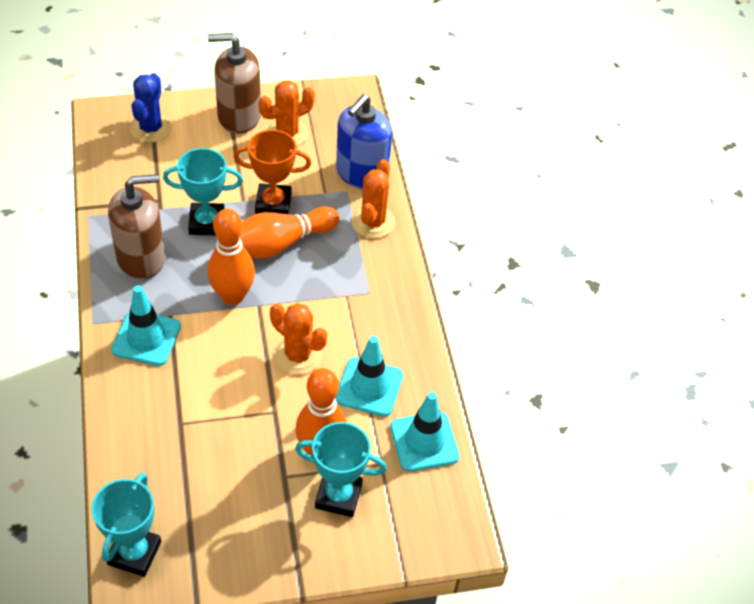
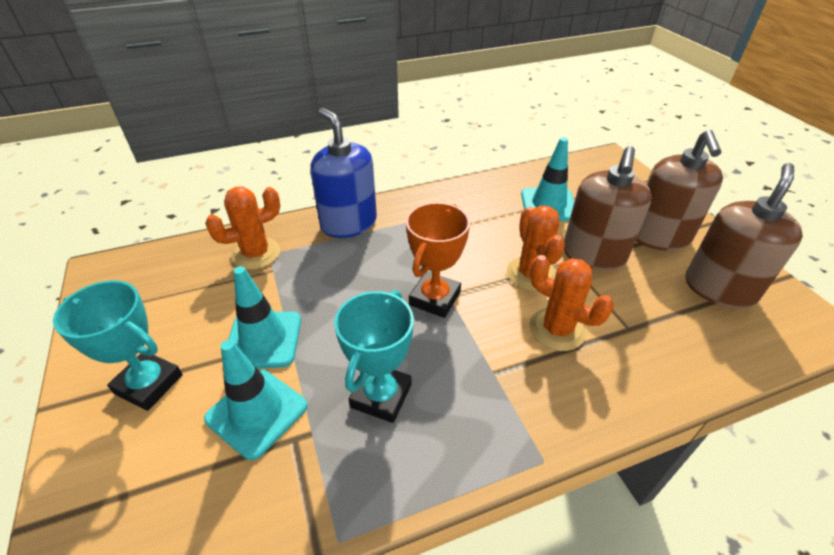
blue cactus: [130,73,172,143] = 1 -> none = 0
brown soap dispenser: [108,174,165,280] [208,33,261,134] = 2 -> [564,146,652,271] [636,130,723,251] [686,163,803,309] = 3
orange bowling pin: [207,209,255,305] [240,206,339,259] [295,368,347,456] = 3 -> none = 0
turquoise trophy: [91,473,161,577] [163,148,243,235] [295,422,387,517] = 3 -> [53,280,183,411] [334,290,414,423] = 2

